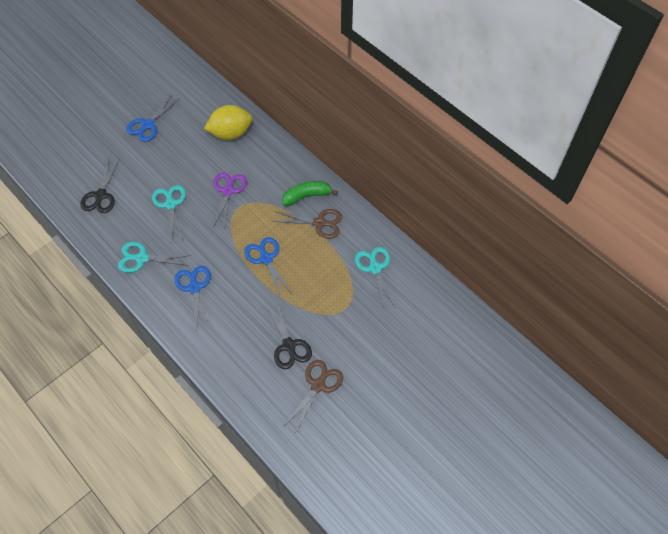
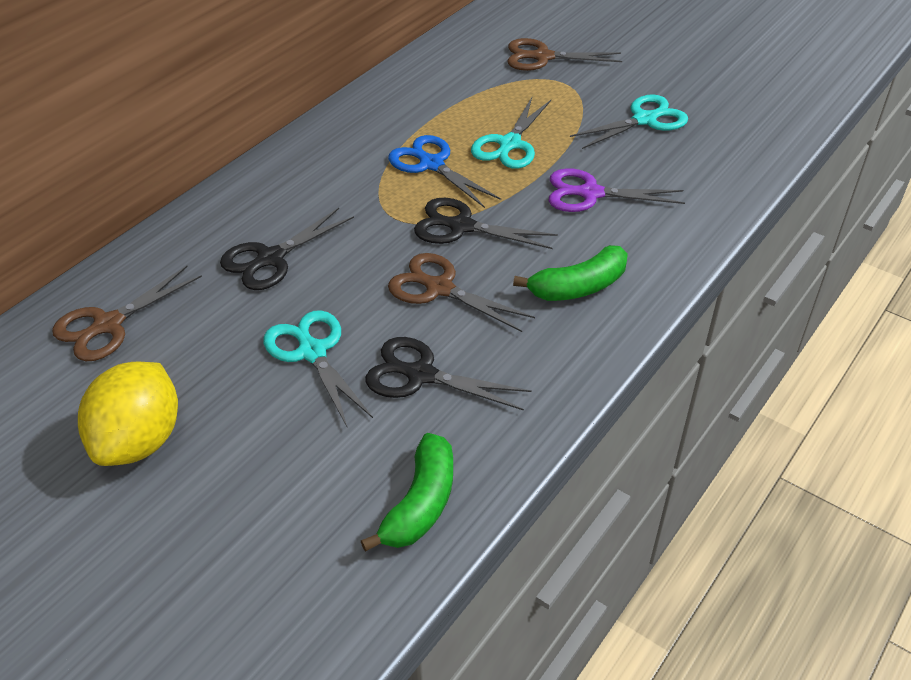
black scissors: [80,158,120,213] [266,301,312,369] = 2 -> [220,208,354,290] [365,337,532,411] [414,198,558,249] = 3
blue scissors: [126,95,180,142] [175,266,211,331] [244,237,293,297] = 3 -> [388,135,501,208] = 1
brown scissors: [272,209,342,239] [284,360,343,432] = 2 -> [52,266,202,361] [388,253,535,332] [508,38,622,71] = 3
green banana: [282,181,338,206] = 1 -> [361,433,453,552] [513,245,628,301] = 2

